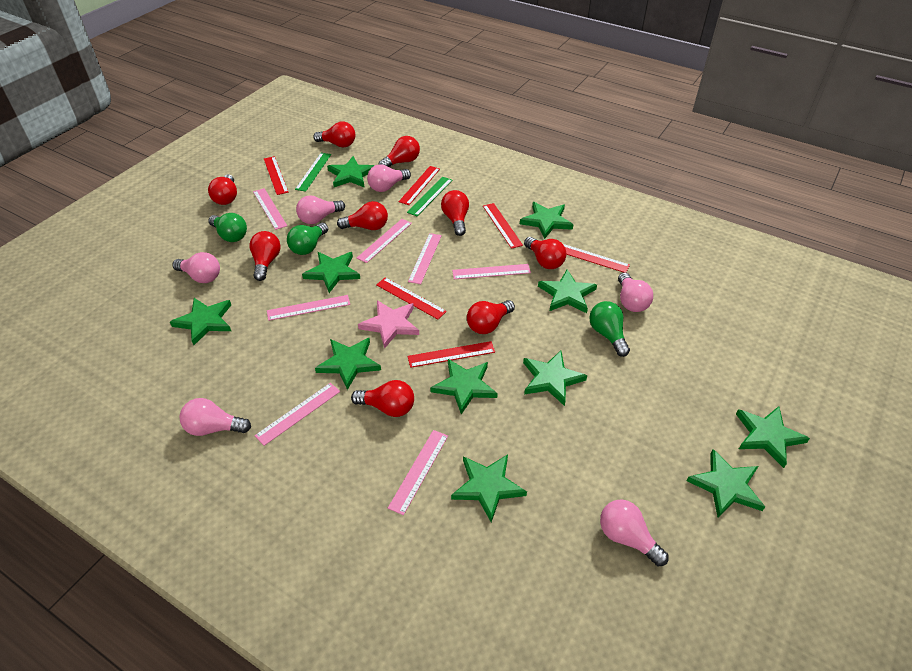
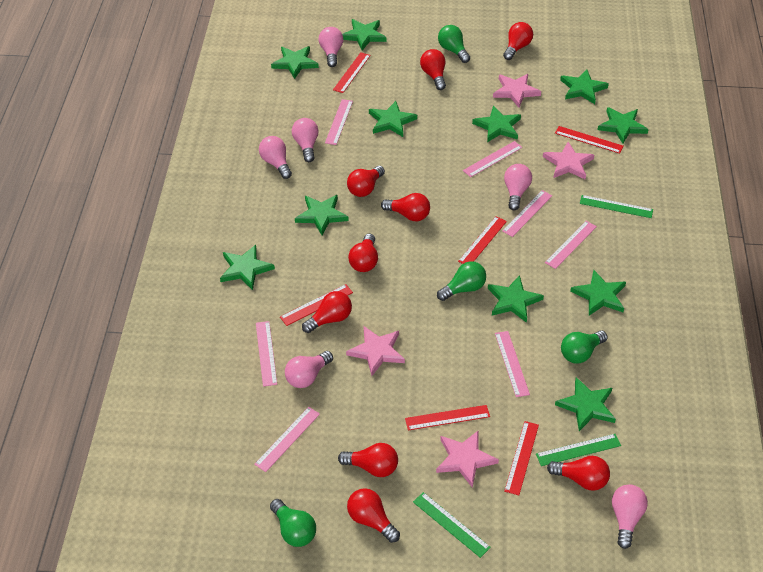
green light bulb: [208,213,247,242] [287,223,328,255] [589,301,630,357] = 3 -> [270,499,316,547] [437,261,486,301] [438,25,470,63] [561,330,608,363] = 4
green ruler: [295,153,331,192] [407,177,453,216] = 2 -> [413,492,491,558] [536,434,621,466] [579,195,653,218] = 3
pink star: [358,300,419,349] = 1 -> [346,326,405,376] [436,430,499,488] [493,74,541,108] [543,142,594,180] = 4

